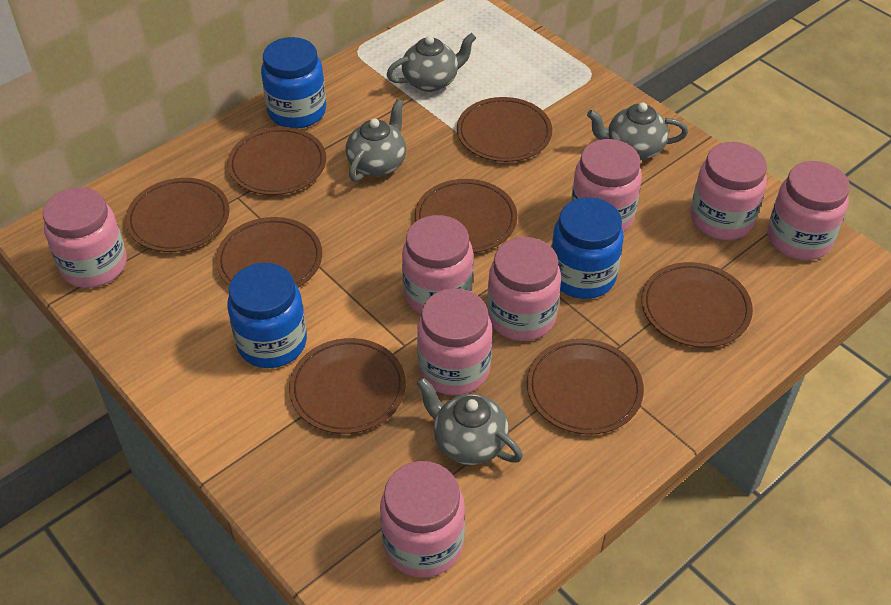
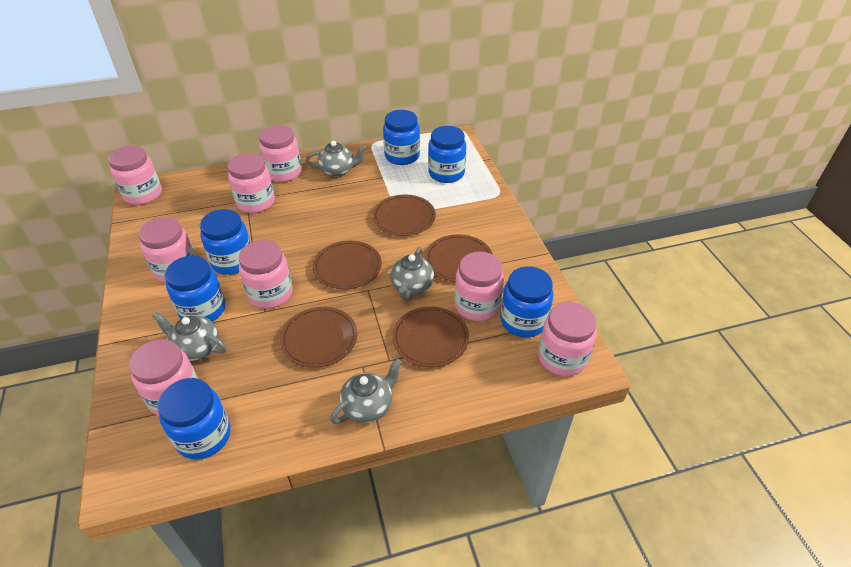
blue jar: [227,263,307,368] [261,37,326,129] [551,197,624,299] = 3 -> [158,378,231,460] [165,256,225,322] [200,209,251,275] [383,110,420,165] [428,126,466,183] [500,266,554,337] = 6
brown plate: [125,178,230,252] [216,217,322,288] [228,127,326,195] [289,338,406,434] [415,179,517,253] [457,97,552,162] [527,339,644,435] [642,262,753,348] = 8 -> [280,307,357,368] [312,241,382,289] [372,195,436,236] [392,306,469,367] [425,234,493,282] = 5

